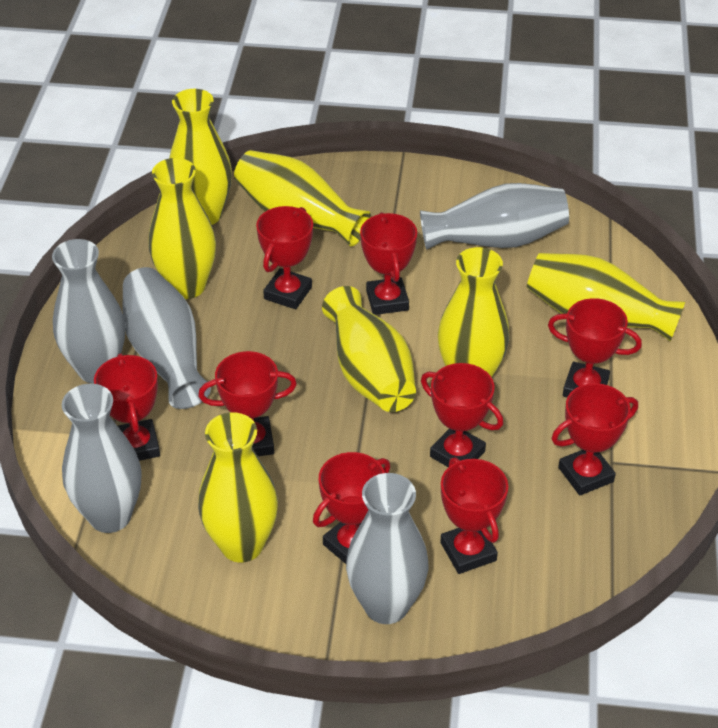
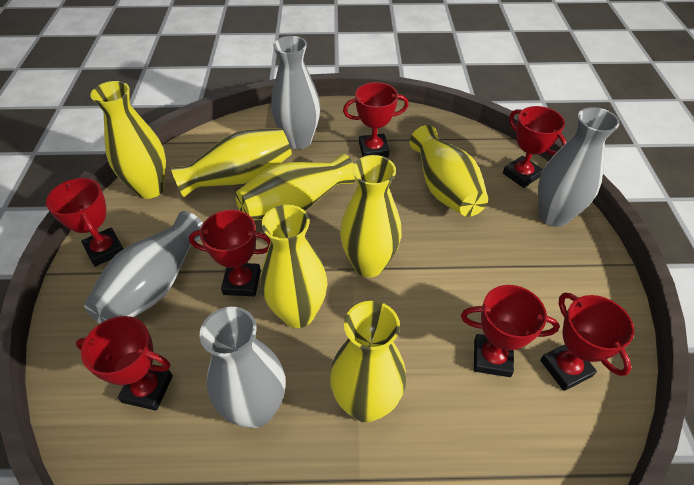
grey vase: [52,239,125,384] [62,384,142,533] [122,267,211,409] [346,473,429,624] [420,183,569,250] = 5 -> [84,211,203,324] [200,307,286,428] [271,36,320,149] [538,107,620,227] = 4
red trophy: [94,353,160,461] [198,351,297,456] [256,206,313,309] [313,452,390,564] [360,212,417,315] [421,363,503,467] [440,457,508,574] [548,298,642,397] [552,383,638,495] = 9 -> [46,178,123,267] [76,316,173,411] [189,210,271,296] [343,82,409,157] [461,285,560,377] [503,106,566,188] [540,293,634,391] = 7

